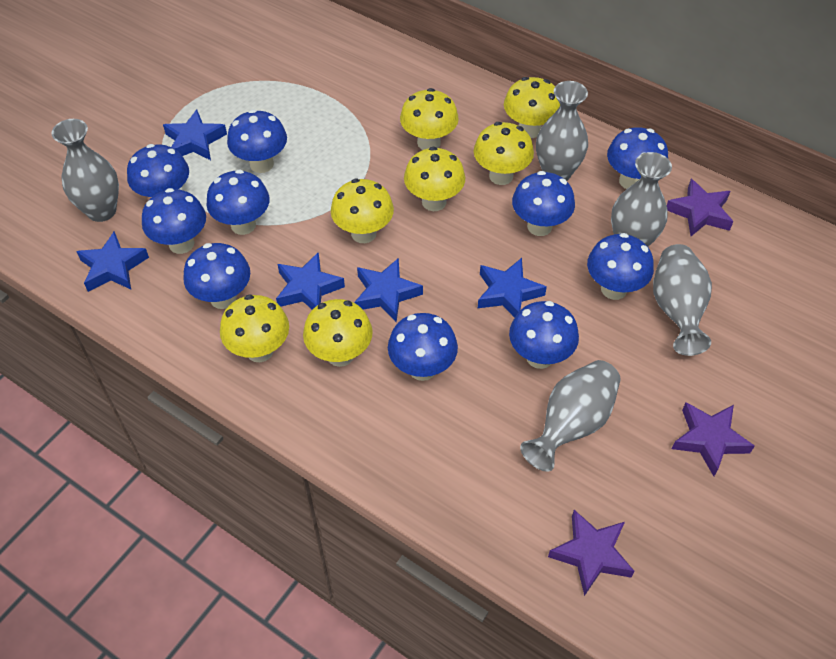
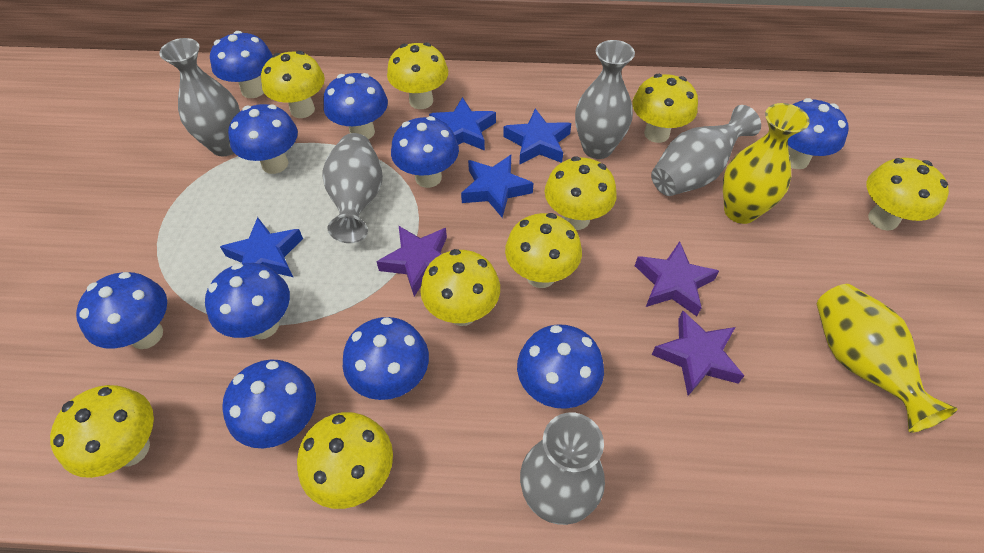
blue star: [76,231,149,292] [163,109,227,160] [276,252,345,310] [355,258,423,322] [478,258,547,318] = 5 -> [220,217,303,277] [429,97,496,151] [461,155,533,218] [504,108,571,165] = 4
yellow mushroom: [220,295,289,362] [303,299,373,367] [331,179,394,243] [400,88,459,150] [404,147,465,211] [474,122,534,185] [504,77,560,138] = 7 -> [50,385,154,478] [261,51,325,118] [297,412,393,509] [387,42,448,109] [420,249,500,326] [505,213,582,288] [545,156,617,230] [632,74,698,143] [867,158,949,231] = 9
yellow vase: none = 0 -> [723,103,810,224] [817,284,957,433] = 2

